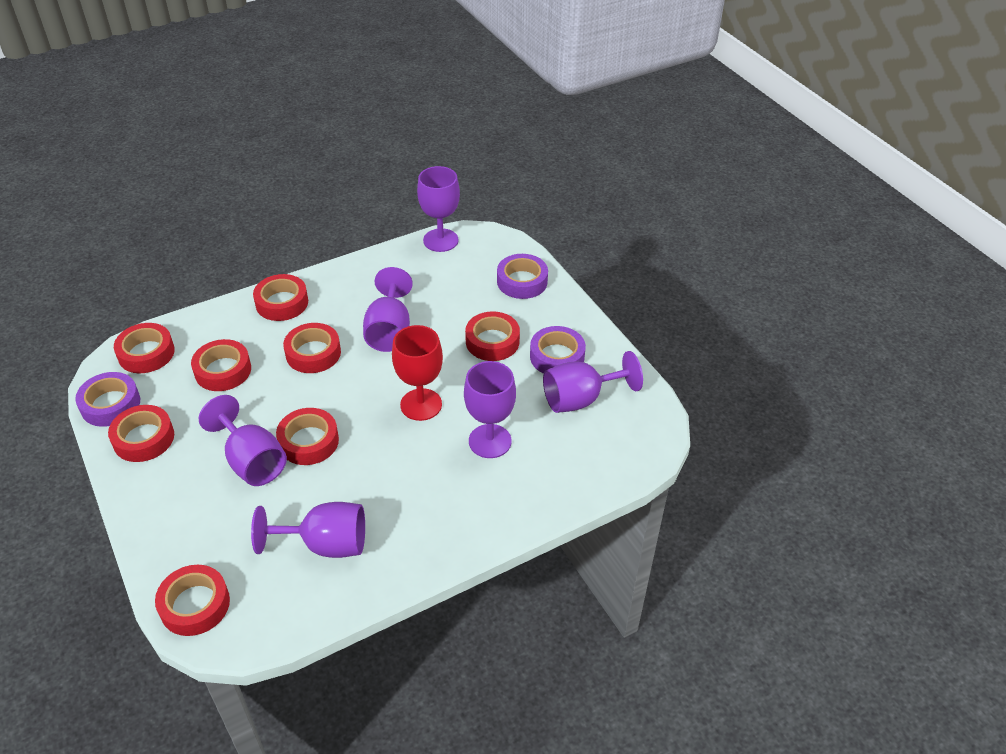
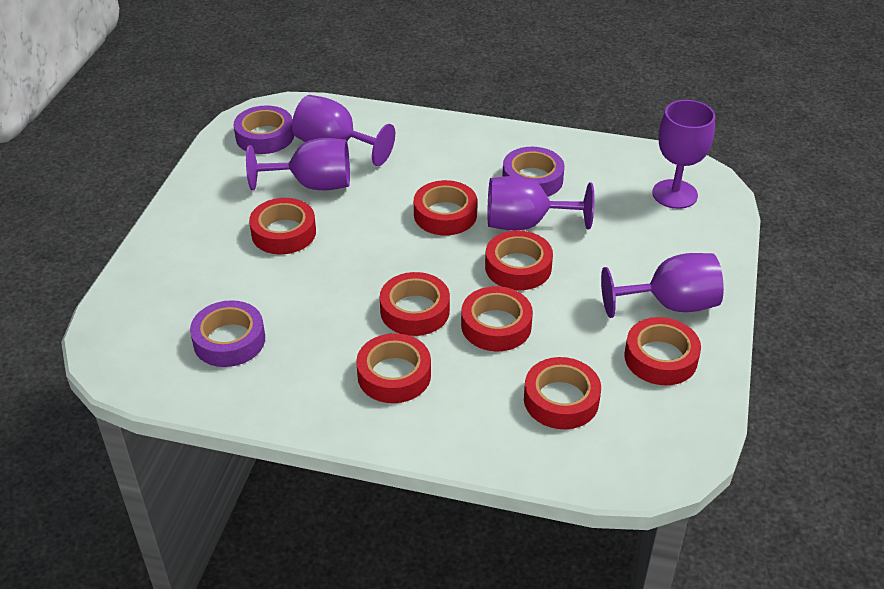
purple goblet: [199,395,287,486] [251,502,365,558] [363,267,413,352] [417,166,460,252] [464,361,516,458] [543,351,643,413] = 6 -> [246,138,350,190] [292,95,395,166] [487,176,595,231] [601,253,724,318] [652,100,715,209] = 5
red goblet: [392,325,443,421] = 1 -> none = 0

